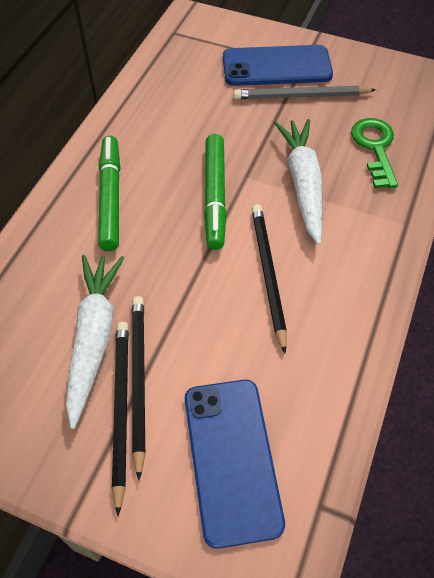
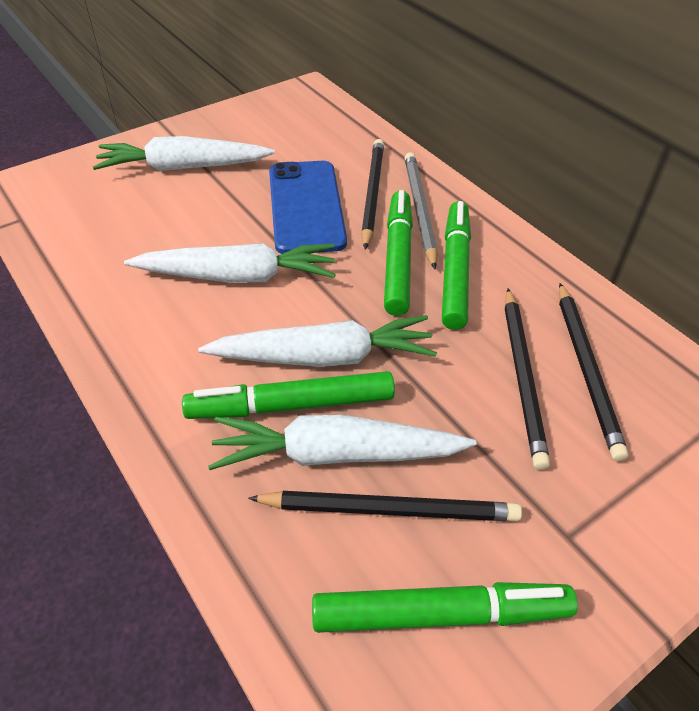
black pencil: [112,322,129,516] [132,296,146,480] [251,204,287,353] = 3 -> [248,491,522,521] [361,139,384,250] [505,288,550,470] [559,283,629,462] = 4
blue phone: [185,380,285,549] [223,45,333,86] = 2 -> [269,161,347,254] = 1
green key: [351,118,398,188] = 1 -> none = 0
green marker: [98,136,120,251] [204,134,227,250] = 2 -> [182,371,395,419] [312,582,578,633] [384,190,413,316] [442,201,471,330] = 4
white carrot: [66,255,124,429] [274,119,323,245] = 2 -> [93,136,275,171] [124,243,336,283] [198,315,437,367] [208,415,477,470] = 4

